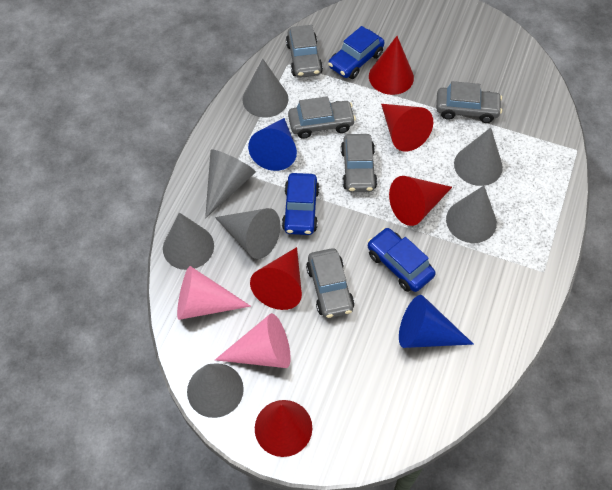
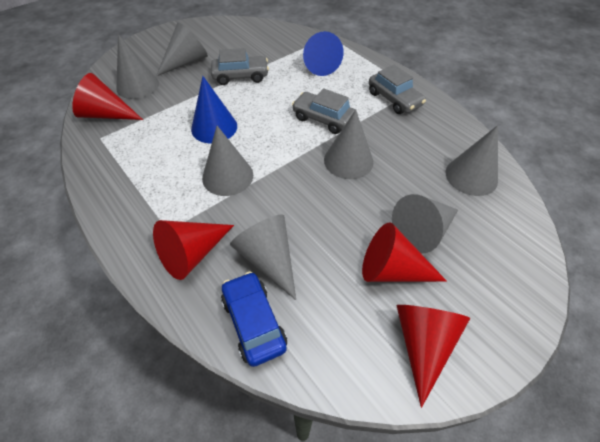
blue car: [282,173,320,235] [328,26,385,79] [367,227,435,292] = 3 -> [221,272,287,367] = 1
grey car: [286,25,323,78] [288,96,356,139] [306,248,354,318] [341,134,377,192] [436,81,502,123] = 5 -> [211,48,269,85] [292,88,355,134] [369,65,426,114] = 3
pink cone: [177,266,251,320] [215,313,291,368] = 2 -> none = 0
red cone: [250,247,302,310] [255,400,312,457] [369,36,414,95] [381,104,433,151] [389,176,452,226] = 5 -> [72,73,143,120] [153,220,234,280] [362,222,447,282] [396,305,470,408] = 4

